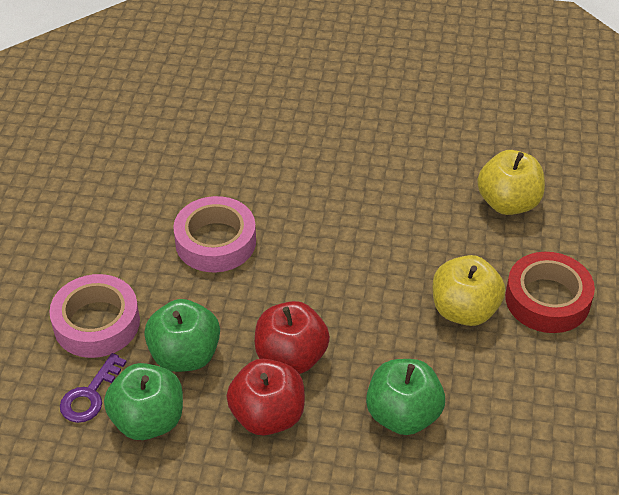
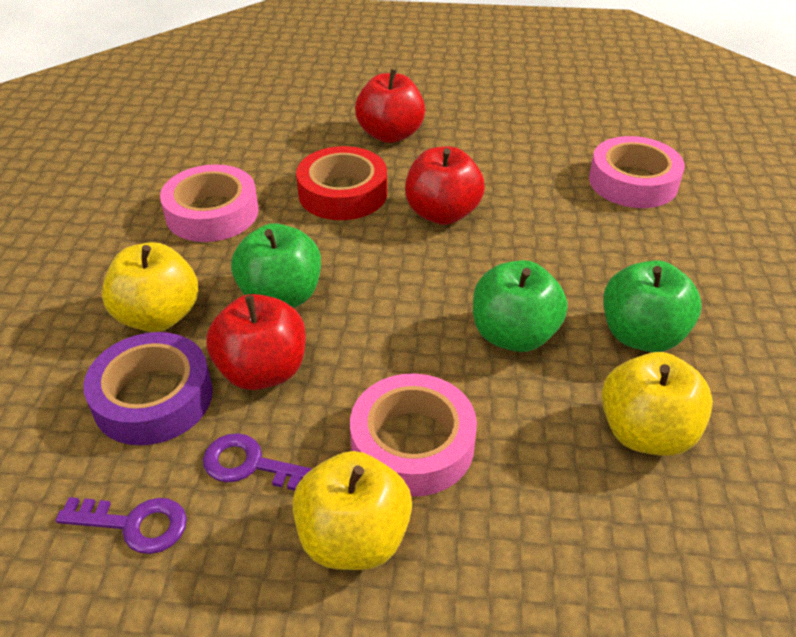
pink tape: [49,274,140,358] [173,196,256,272] = 2 -> [160,164,258,242] [350,373,477,497] [589,136,685,208] = 3
purple key: [60,353,127,423] = 1 -> [55,497,187,554] [203,433,312,491] = 2
purple tape: none = 0 -> [83,332,213,445] = 1
red apple: [226,359,305,435] [255,301,330,374] = 2 -> [206,294,306,390] [355,69,425,143] [405,146,485,225] = 3
yellow apple: [433,255,505,326] [477,150,545,215] = 2 -> [102,242,198,332] [292,451,412,570] [601,352,713,456] = 3

